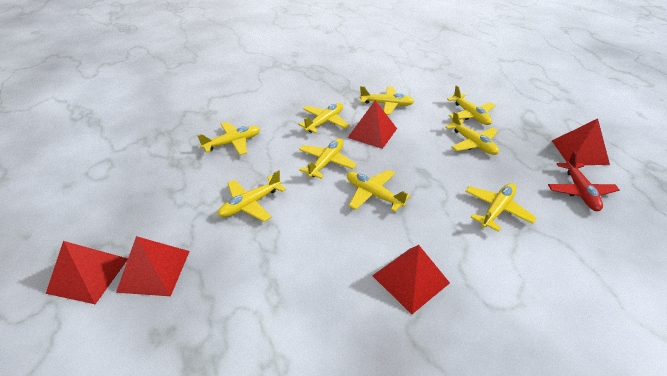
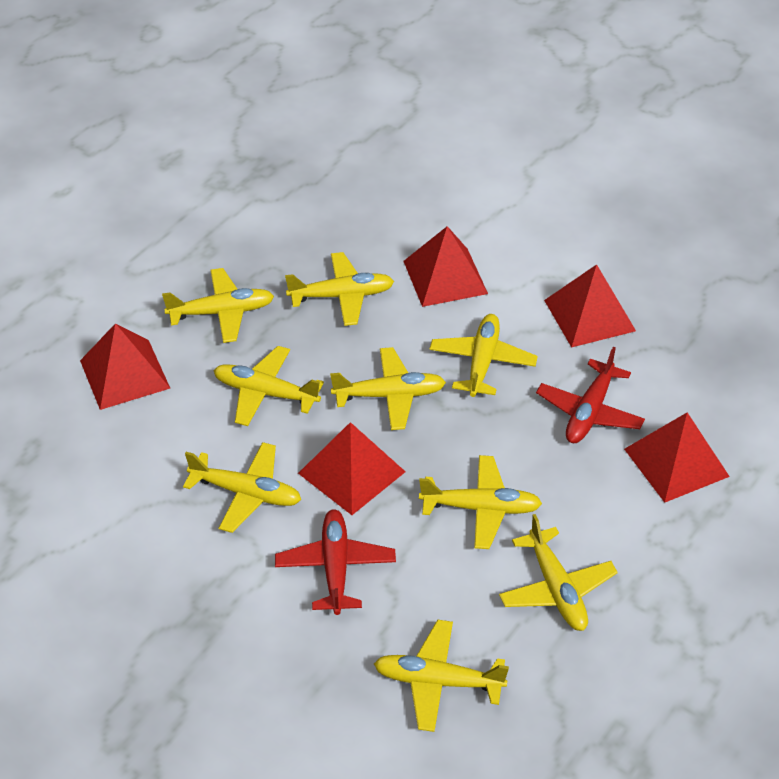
red plane: [548,151,619,211] = 1 -> [275,509,396,615] [536,347,645,443] = 2

